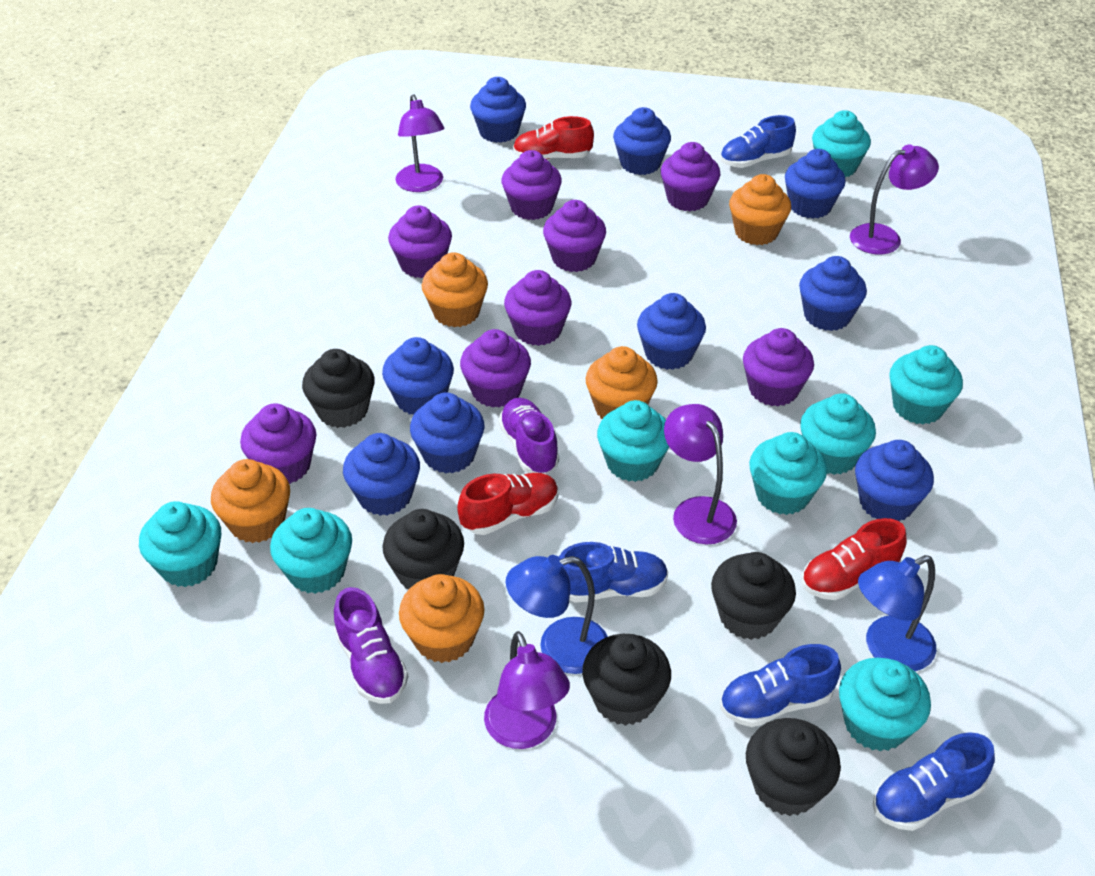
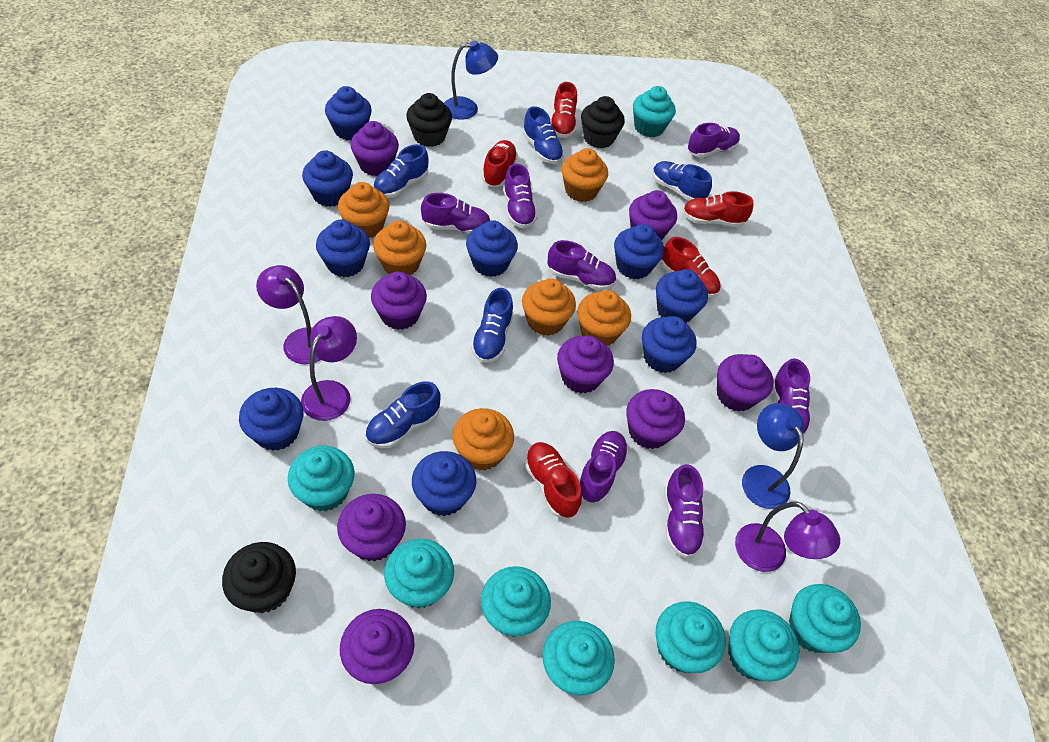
black cupcake: [302,349,375,428] [382,509,464,589] [582,634,671,726] [711,552,796,640] [746,718,841,816] = 5 -> [222,542,296,613] [406,93,452,147] [581,96,625,148] = 3
blue shoe: [559,542,668,603] [720,115,796,168] [720,644,841,727] [873,732,995,831] = 4 -> [365,381,440,448] [373,144,429,198] [471,288,513,363] [523,106,564,164] [652,161,712,201] = 5
orange cupcake: [211,459,290,543] [399,574,485,663] [422,252,488,327] [586,346,658,419] [729,174,791,245] = 5 -> [338,182,389,238] [373,220,426,275] [452,408,514,471] [522,278,576,336] [562,148,608,202] [577,290,631,346] = 6
purple lamp: [395,94,445,192] [484,631,570,749] [664,404,737,544] [850,144,939,254] = 4 -> [256,265,321,364] [301,316,357,421] [735,502,840,572] = 3
purple shoe: [334,587,408,704] [498,398,559,474] = 2 -> [421,193,490,234] [503,163,537,228] [547,240,616,290] [579,431,629,503] [664,464,705,558] [688,123,740,158] [772,358,811,435] = 7
red shoe: [457,473,559,535] [513,116,594,160] [801,518,907,600] = 3 -> [482,140,518,187] [524,442,582,518] [551,82,577,138] [661,237,720,298] [683,191,753,227] = 5

